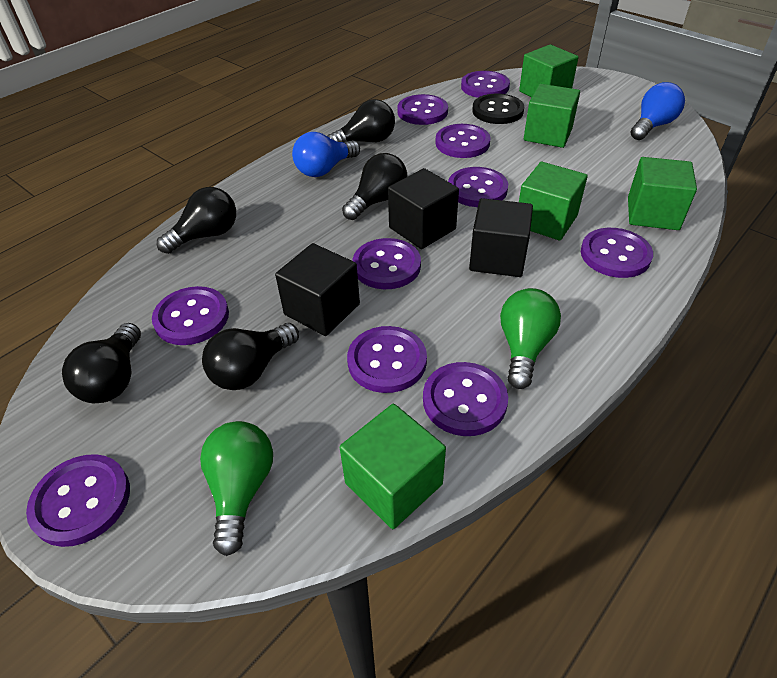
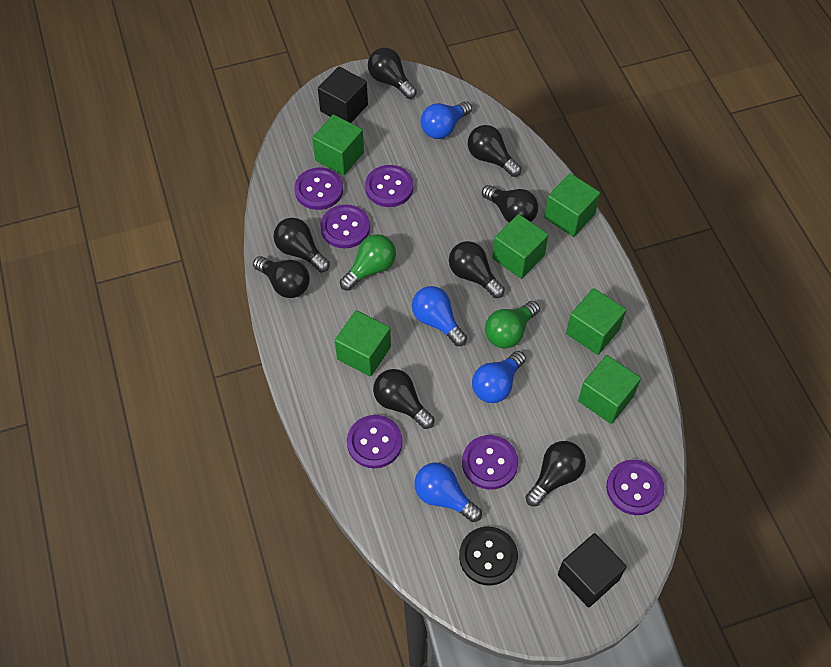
black cube: [275,243,360,336] [388,168,459,249] [469,198,533,277] = 3 -> [318,66,368,123] [558,533,627,608] = 2
black light bulb: [62,323,141,403] [157,187,236,254] [202,323,299,390] [327,99,395,142] [342,153,407,220] = 5 -> [253,256,310,298] [274,218,330,272] [368,48,417,99] [373,369,435,429] [449,241,505,298] [468,125,521,177] [482,185,538,222] [525,441,586,506] = 8
blue light bulb: [292,132,360,177] [631,82,685,140] = 2 -> [412,286,467,346] [415,463,482,522] [421,101,472,139] [472,351,526,403] = 4
green cube: [340,404,446,529] [519,45,579,97] [519,162,588,240] [524,84,580,148] [628,157,697,230] = 5 -> [312,114,364,175] [335,310,391,376] [492,214,548,279] [544,173,600,237] [566,288,626,355] [578,355,641,424] = 6
purple button: [26,454,130,547] [152,286,229,345] [347,326,427,393] [353,238,421,289] [397,94,448,125] [423,362,508,436] [435,124,491,158] [448,167,508,207] [461,71,510,98] [581,228,653,278] = 10 -> [294,168,343,210] [320,204,370,249] [347,415,402,469] [365,165,413,207] [462,435,518,489] [606,460,665,515] = 6

